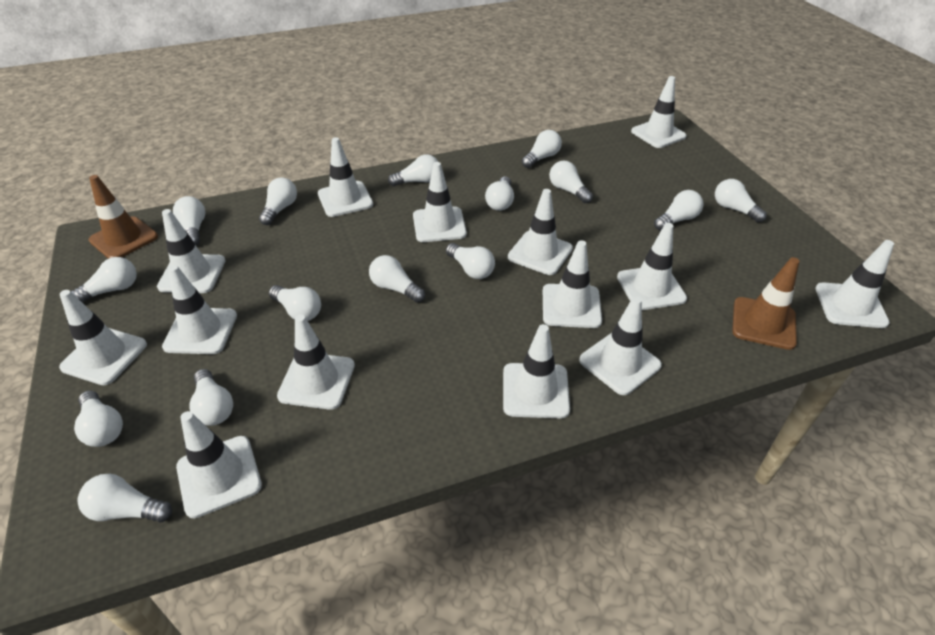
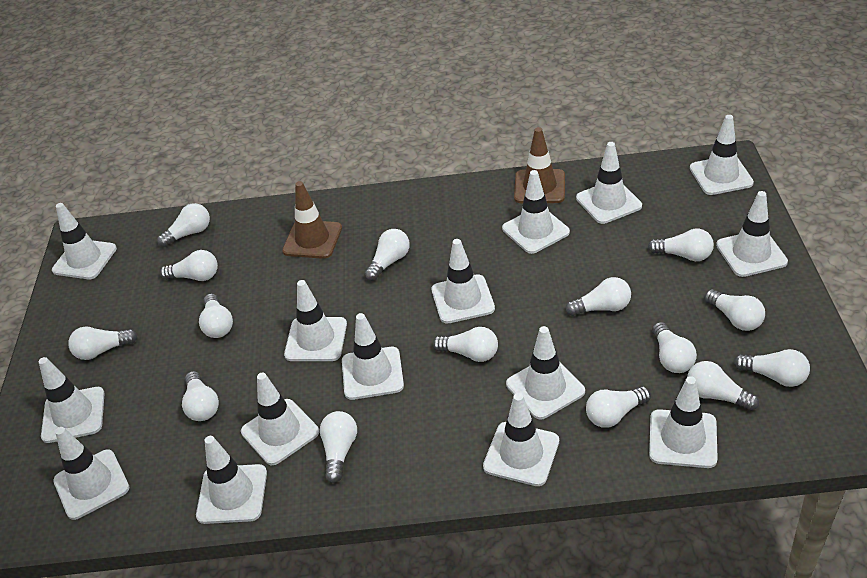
white traffic cone: [59,290,147,385] [157,209,226,293] [162,265,237,354] [176,411,262,518] [277,314,355,410] [318,137,373,217] [413,162,467,242] [503,324,570,418] [508,189,573,275] [543,240,602,328] [579,297,662,395] [617,223,687,310] [631,76,687,148] [815,240,894,328] = 14 -> [39,357,105,443] [52,203,117,279] [53,427,129,520] [196,436,267,524] [241,373,319,465] [284,280,347,361] [342,313,404,400] [431,239,495,324] [483,393,559,486] [502,170,570,254] [506,326,585,419] [576,142,642,224] [649,376,718,468] [690,115,754,195] [716,191,788,277] = 15

